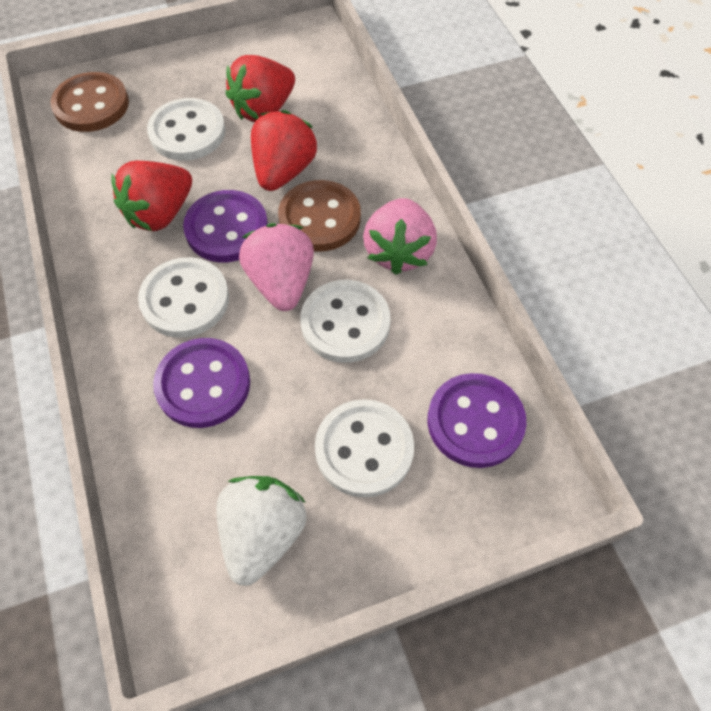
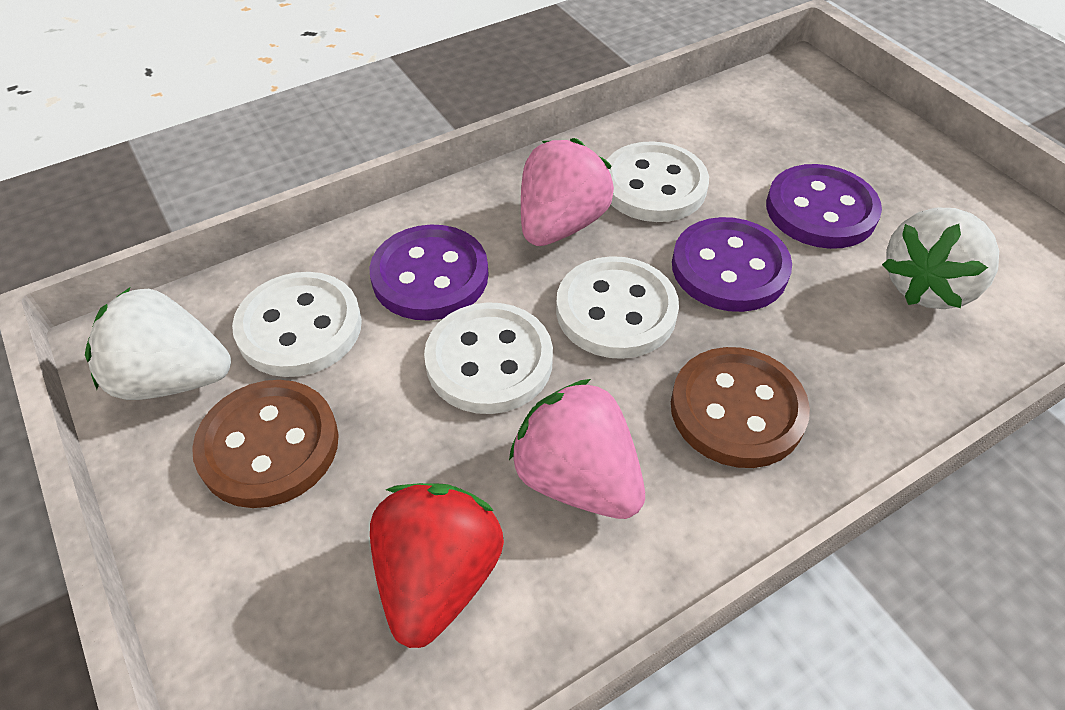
red strawberry: [111,161,192,231] [226,55,295,122] [251,110,317,191] = 3 -> [370,483,504,648] = 1
white strawberry: [216,476,306,586] = 1 -> [85,288,231,400] [882,208,999,309] = 2

